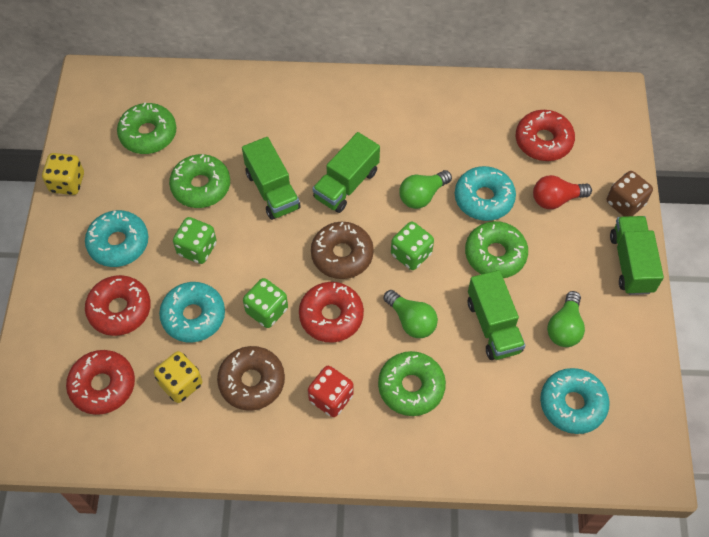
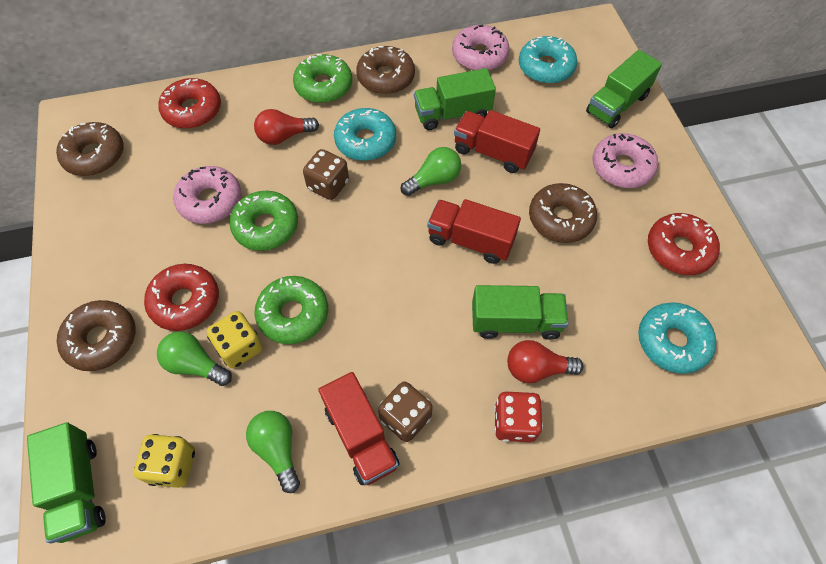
brown dice: [607,171,653,217] = 1 -> [303,149,349,200] [378,382,433,442] = 2
brown donut: [217,346,285,411] [311,222,374,279] = 2 -> [56,122,124,176] [57,300,136,371] [356,46,415,94] [529,183,597,243] = 4
green dice: [173,217,217,264] [243,278,288,328] [391,221,434,270] = 3 -> none = 0
green donut: [117,103,176,154] [169,154,230,208] [378,351,446,416] [465,221,528,278] = 4 -> [229,191,298,251] [255,276,328,344] [293,54,352,103] = 3
pink donut: none = 0 -> [173,166,241,224] [452,25,510,71] [592,133,658,188] = 3
red donut: [66,350,135,415] [85,275,151,336] [299,282,364,343] [515,110,575,161] = 4 -> [144,264,219,331] [158,78,221,129] [648,213,720,275] = 3
red light bulb: [533,175,592,209] = 1 -> [254,109,319,145] [507,340,584,383] = 2
red truck: none = 0 -> [318,372,400,485] [427,199,521,264] [454,110,540,173] = 3
turquoise donut: [85,210,148,267] [159,282,225,343] [455,166,516,221] [540,368,610,434] = 4 -> [334,108,396,161] [519,36,577,84] [638,302,716,374] = 3

